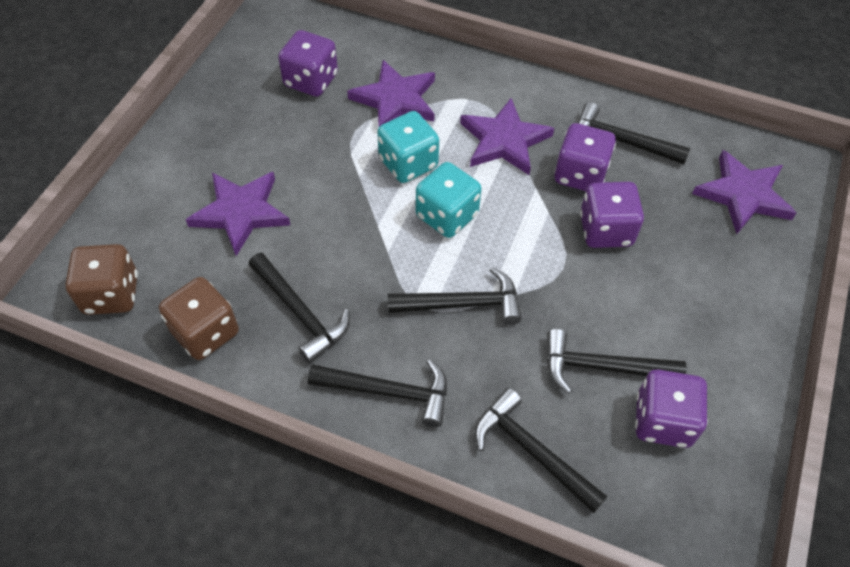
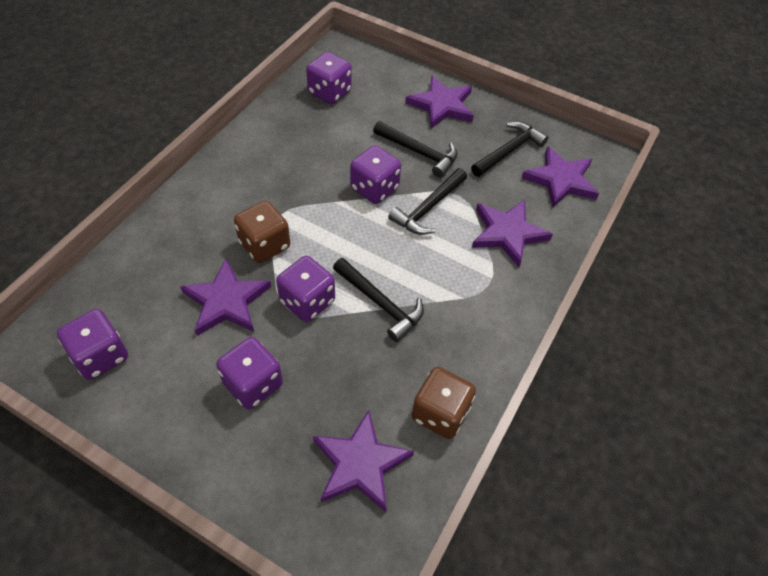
black hammer: [249,253,350,363] [308,359,447,427] [388,267,522,325] [475,388,607,513] [547,329,687,394] [577,102,690,164] = 6 -> [333,258,424,342] [373,121,458,178] [388,168,467,235] [471,122,548,177] = 4
purple dice: [278,30,338,97] [554,123,616,191] [580,182,644,248] [635,369,708,448] = 4 -> [57,309,128,380] [216,337,283,409] [276,256,335,322] [306,52,352,104] [350,145,401,204] = 5
purple star: [186,172,290,256] [347,60,435,127] [460,98,554,175] [692,150,796,234] = 4 -> [180,258,271,336] [313,410,414,512] [405,75,474,129] [472,200,553,267] [522,146,599,208] = 5
turquoise dice: [377,111,439,183] [416,162,482,238] = 2 -> none = 0

